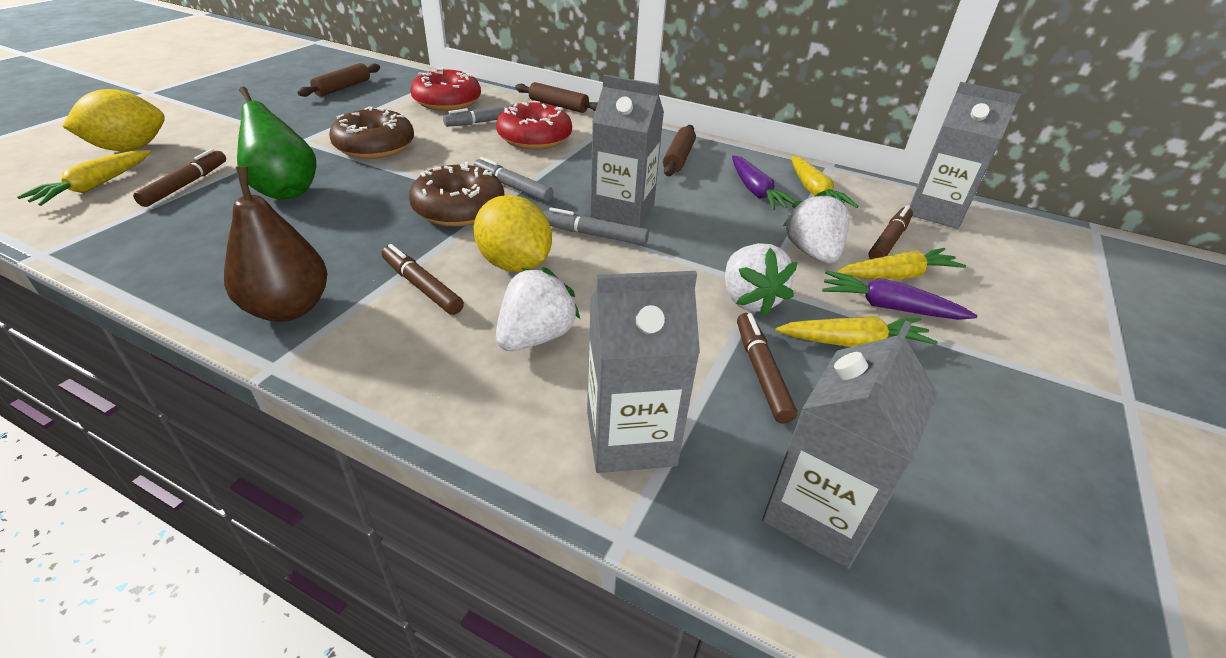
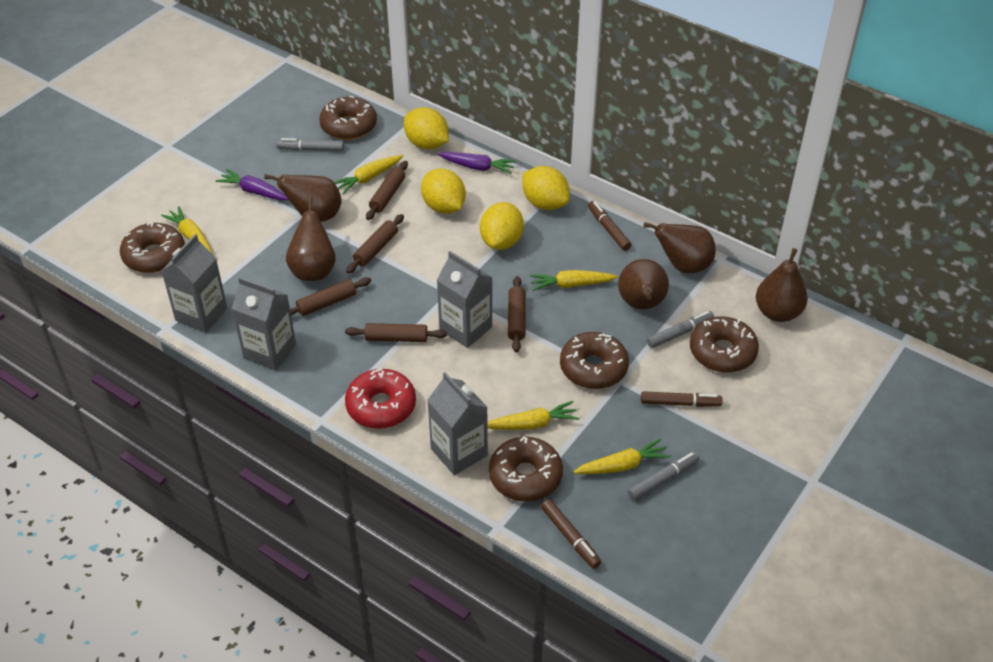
brown donut: [329,107,414,159] [409,162,504,226] = 2 -> [120,222,185,273] [319,95,377,140] [489,436,563,502] [560,332,629,389] [690,316,759,373] = 5
brown marker: [133,149,226,207] [382,244,464,315] [737,313,797,424] [868,205,913,259] = 4 -> [541,499,601,568] [588,201,631,251] [641,391,723,407] = 3
brown pear: [224,167,327,322] = 1 -> [264,174,342,222] [286,196,336,281] [618,259,669,309] [643,222,716,273] [756,248,808,322] = 5
brown rolling pin: [297,63,380,97] [515,82,598,113] [663,125,696,176] = 3 -> [290,277,371,316] [345,323,447,342] [346,214,404,274] [366,161,408,220] [508,276,526,352] = 5
green pear: [237,86,316,199] = 1 -> none = 0
red donut: [410,68,481,111] [496,101,572,150] = 2 -> [345,368,416,429] = 1
white strawberry: [496,267,580,351] [725,243,798,317] [783,191,849,264] = 3 -> none = 0
yellow carrot: [17,150,151,206] [776,316,938,347] [791,156,859,208] [837,248,966,279] = 4 -> [161,206,213,254] [334,155,403,195] [487,401,579,430] [530,270,617,291] [573,438,670,474] = 5
yellow lemon: [62,89,165,151] [474,195,552,272] = 2 -> [404,107,449,149] [421,169,466,214] [480,202,524,250] [522,166,570,210] = 4

